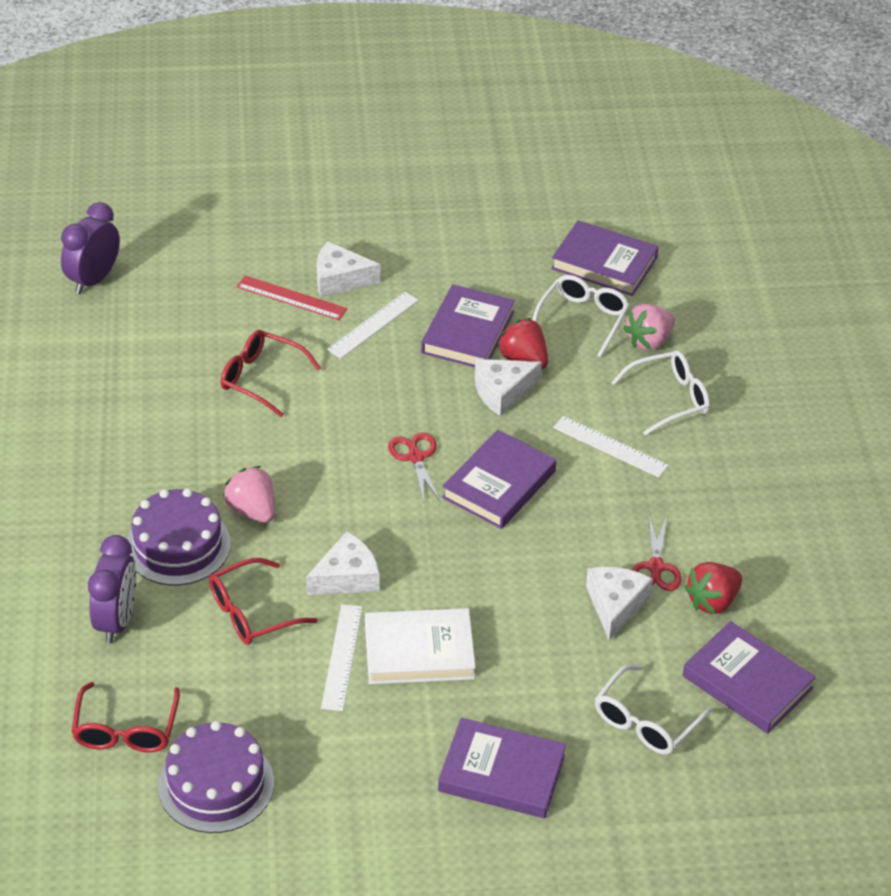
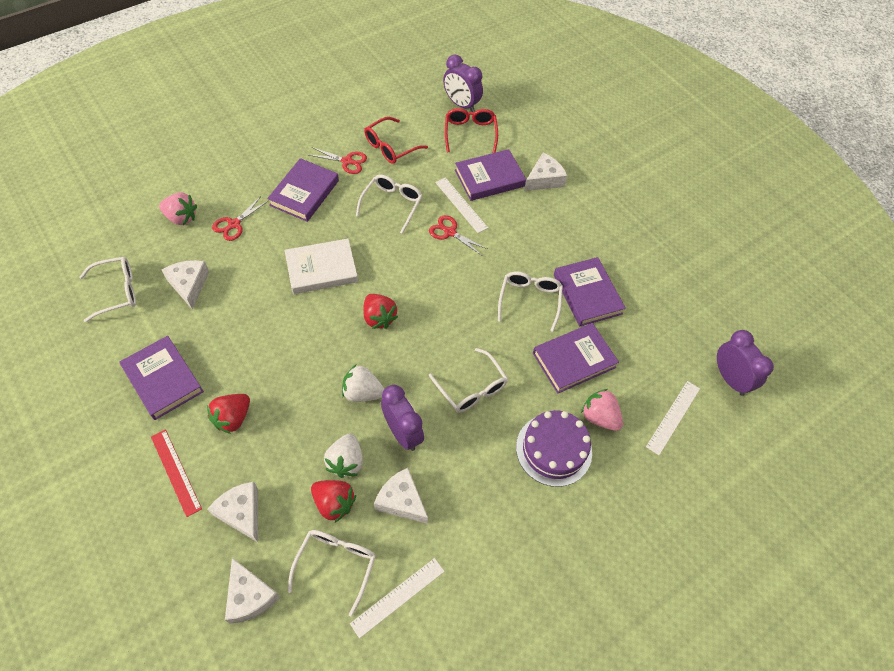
purple cake: [127,488,231,585] [158,721,274,833] = 2 -> [516,410,592,487] = 1
purple clock: [61,202,120,294] [88,535,137,644] = 2 -> [381,385,424,451] [443,55,483,112] [717,330,774,396] = 3
red glasses: [72,682,180,752] [209,558,318,645] [221,330,321,417] = 3 -> [365,117,428,164] [445,108,498,153] = 2
red scissors: [388,432,441,503] [632,516,682,591] = 2 -> [212,196,268,241] [309,147,367,174] [429,215,488,255] = 3
red strawberry: [497,318,548,370] [684,562,742,614] = 2 -> [207,394,250,434] [311,480,356,522] [363,294,398,329] = 3
white cheese: [306,531,379,595] [317,241,380,297] [475,359,542,416] [586,567,653,641] = 4 -> [162,260,209,310] [208,482,258,542] [225,558,280,624] [374,468,428,524] [524,153,567,191] = 5
white glasses: [533,275,630,357] [595,664,713,755] [611,351,710,436] = 3 -> [80,257,136,322] [288,530,376,617] [356,175,423,234] [429,348,508,413] [498,271,563,332] = 5
white strawberry: none = 0 -> [324,434,363,478] [342,365,384,402] = 2

